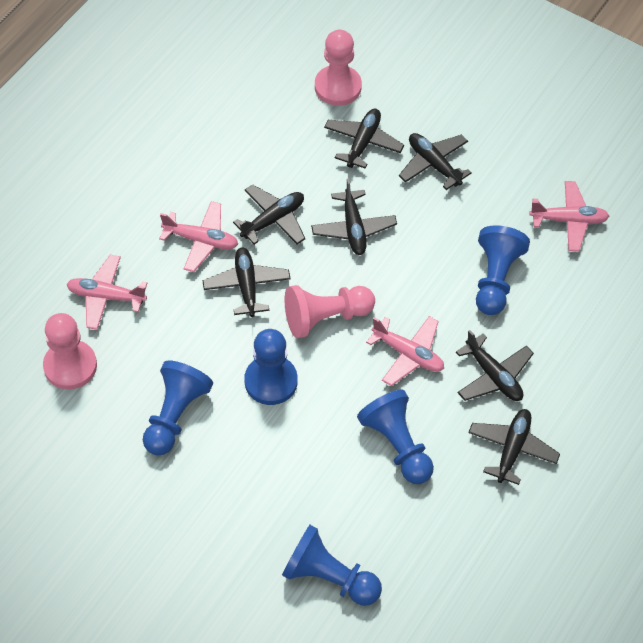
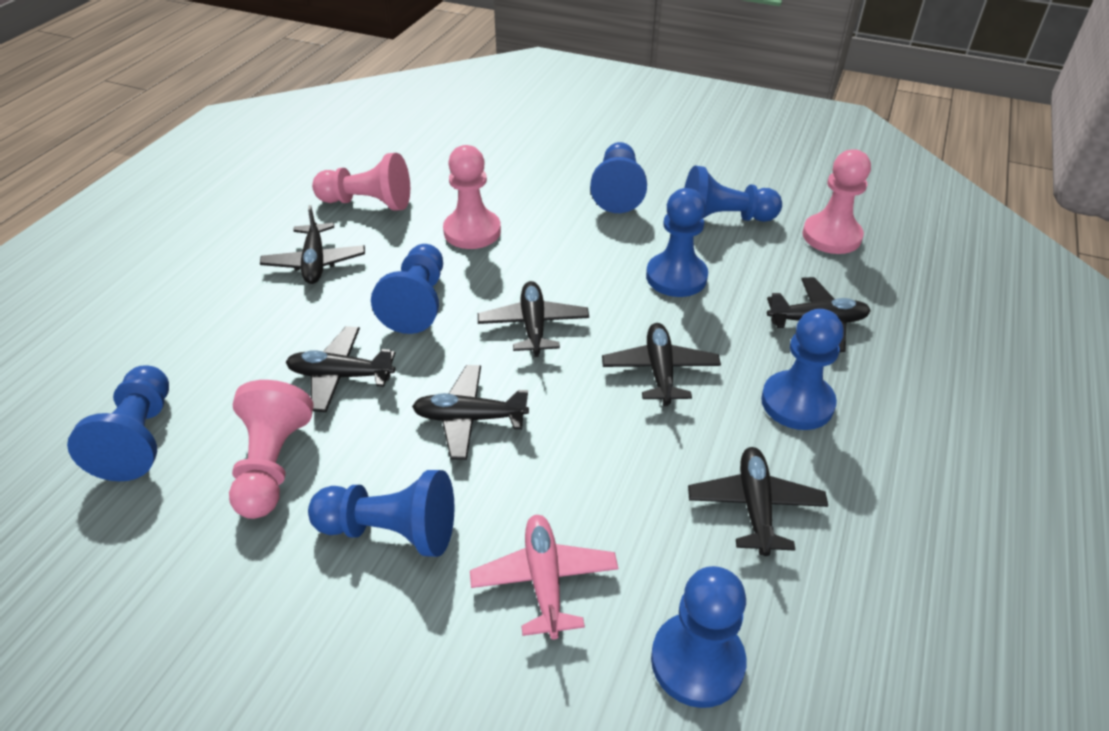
blue pawn: [143,360,213,455] [244,329,298,405] [282,525,382,606] [357,389,434,484] [476,225,530,315] = 5 -> [67,365,169,481] [308,470,455,557] [371,244,443,334] [590,142,647,213] [646,188,708,297] [651,566,747,708] [684,165,782,222] [761,309,844,430] = 8
pink pawn: [43,313,97,390] [285,285,375,338] [315,30,362,106] = 3 -> [229,380,313,519] [312,153,410,211] [443,145,501,249] [802,149,871,254] = 4
pink plane: [67,255,147,330] [159,201,238,272] [366,316,444,386] [529,181,609,251] = 4 -> [470,515,618,640] = 1

